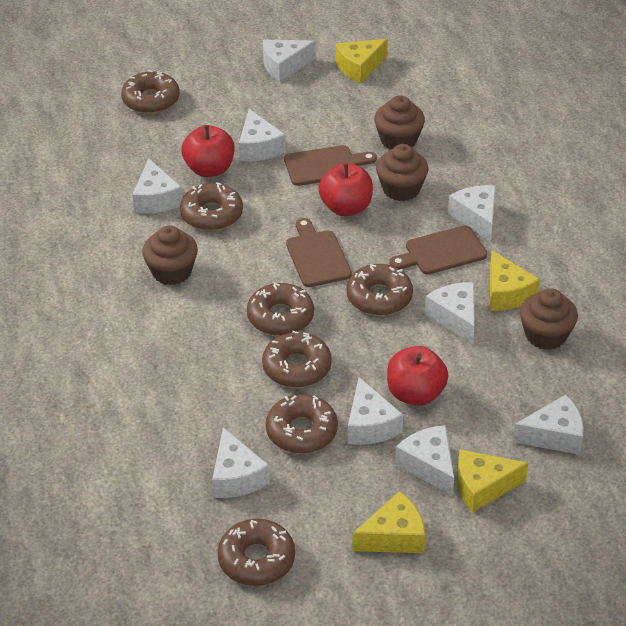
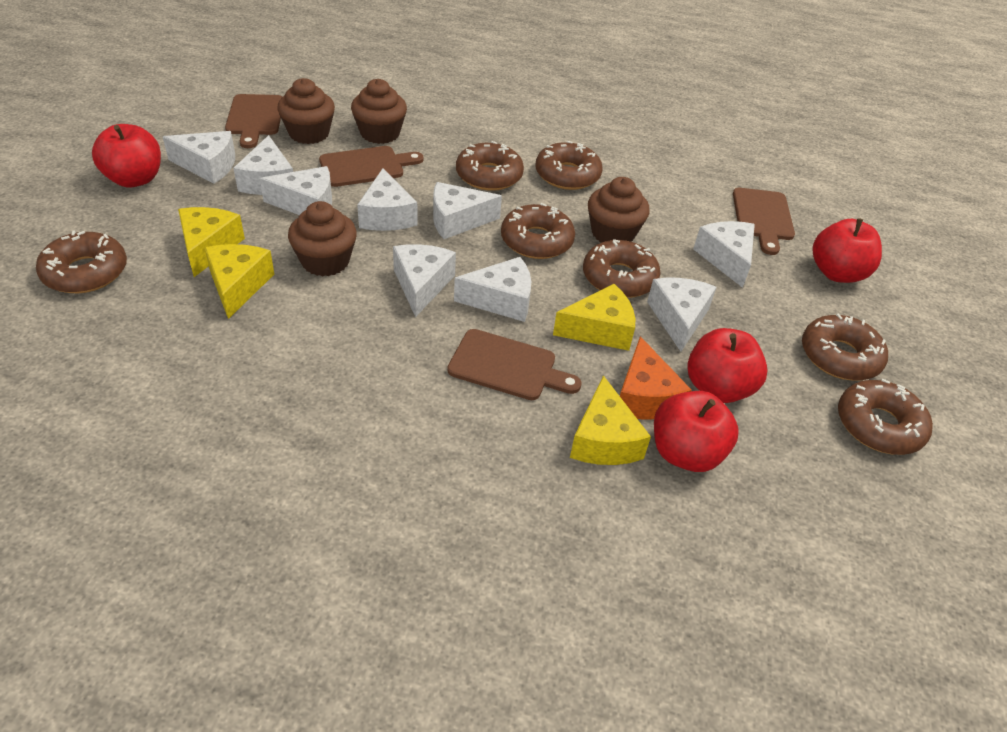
brown cutting board: [284,145,377,186] [286,218,352,287] [389,225,487,274] = 3 -> [225,94,282,148] [319,146,424,187] [447,329,582,400] [733,188,795,255] = 4
orange cheese: none = 0 -> [620,336,692,420] = 1
red apple: [182,125,235,177] [319,163,373,216] [387,346,449,406] = 3 -> [92,124,161,187] [654,391,739,472] [687,328,768,403] [812,218,882,283] = 4

